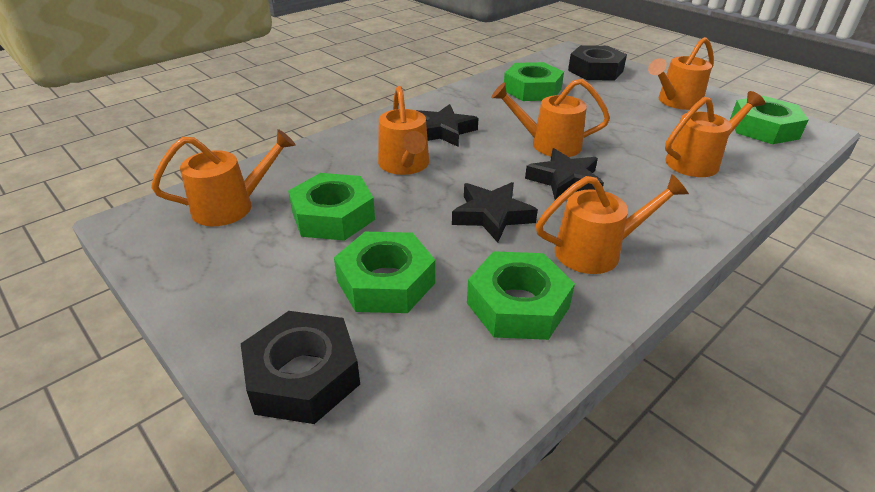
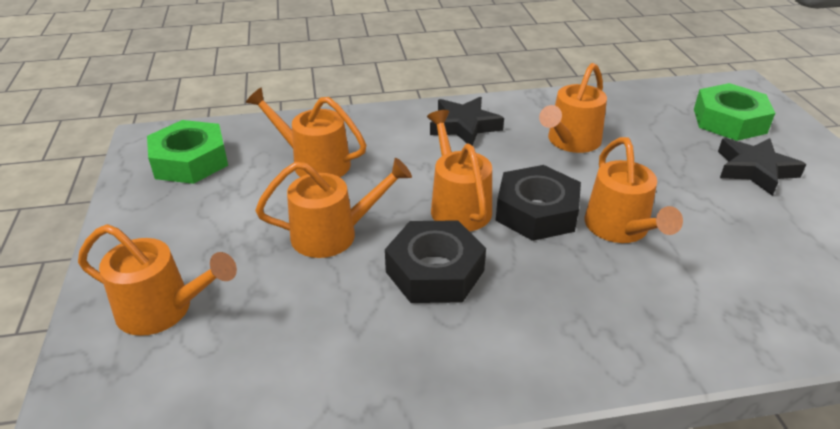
black star: [416,104,479,147] [452,182,538,243] [525,148,604,200] = 3 -> [430,97,504,145] [718,138,806,196] = 2
green nut: [288,173,375,241] [334,232,435,313] [467,251,575,340] [504,62,564,101] [730,96,809,144] = 5 -> [147,120,228,184] [694,83,775,141] = 2

